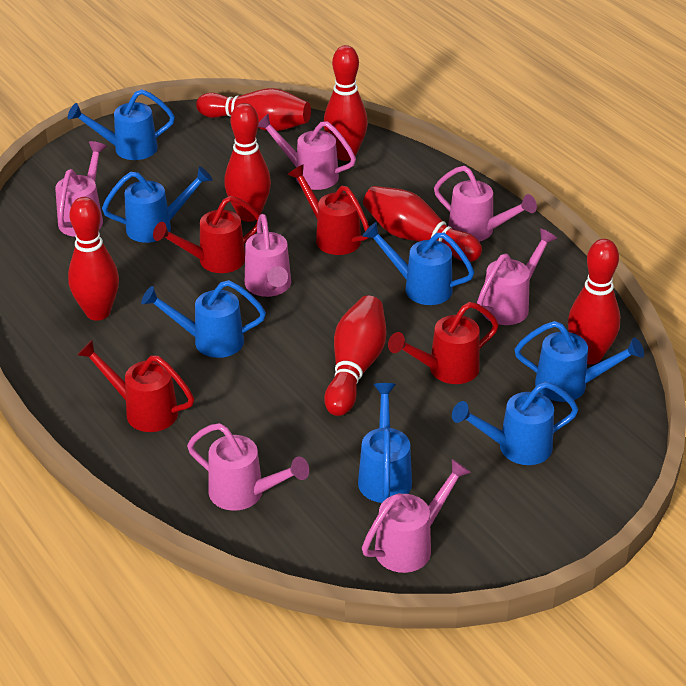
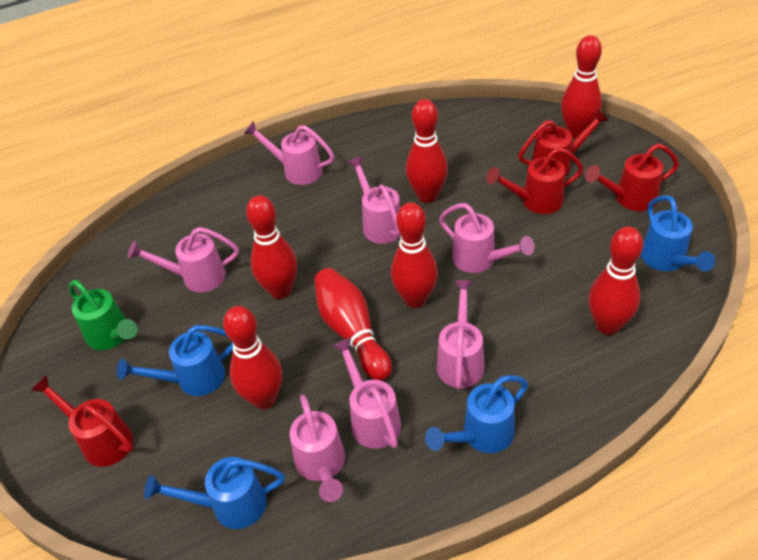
blue watering can: [68,89,175,160] [102,166,212,243] [141,280,266,358] [358,383,412,503] [362,222,475,305] [452,382,579,465] [514,321,644,402] = 7 -> [117,325,233,396] [144,457,285,529] [425,375,528,453] [641,195,715,271] = 4
green watering can: none = 0 -> [69,280,137,350] = 1

